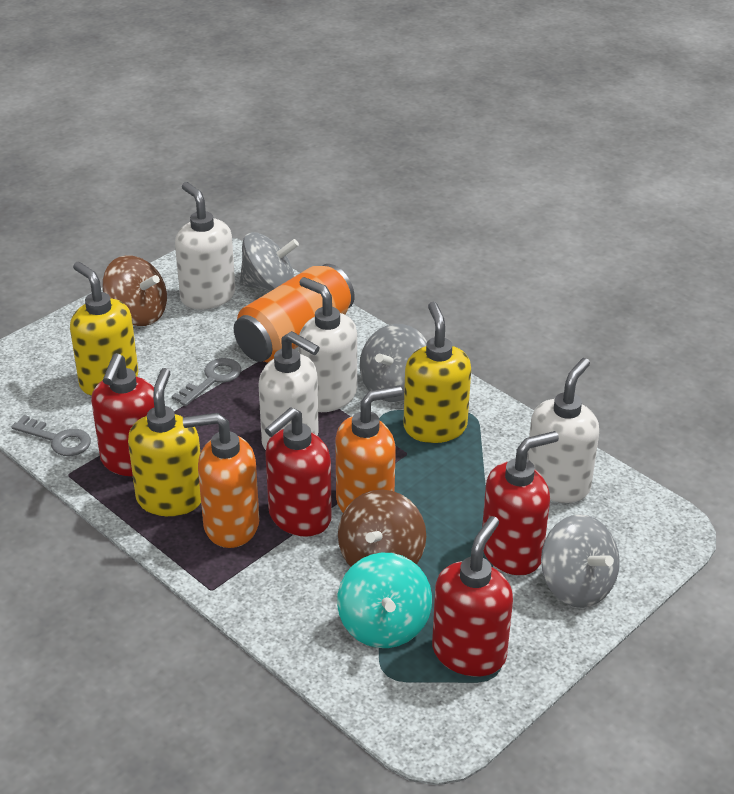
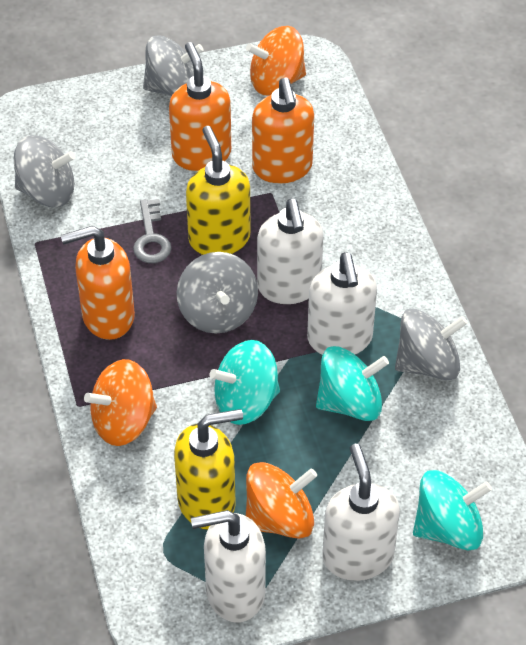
brown spinning top: [102,255,167,326] [338,490,426,567] = 2 -> none = 0
grey key: [11,415,91,456] [172,358,241,406] = 2 -> [133,199,171,263] = 1
grey spinning top: [240,232,299,291] [359,324,427,402] [541,514,620,608] = 3 -> [14,135,75,207] [143,35,204,96] [177,252,258,334] [395,309,467,380] = 4
orange can: [234,264,355,363] = 1 -> none = 0
orange soap dispenser: [183,413,259,548] [336,386,403,513] = 2 -> [61,226,135,340] [169,42,231,171] [252,77,314,183] = 3
orange spinning top: none = 0 -> [84,359,157,446] [246,26,306,95] [246,462,317,539] = 3
red soap dispenser: [91,353,154,476] [265,407,332,537] [432,516,513,676] [482,431,559,575] = 4 -> none = 0
turquoise spinning top: [337,553,432,648] = 1 -> [209,340,280,425] [316,346,389,421] [413,470,492,551] = 3
yellow soap dispenser: [70,262,138,396] [128,368,201,516] [403,302,471,443] = 3 -> [174,409,243,530] [186,126,250,255] = 2

